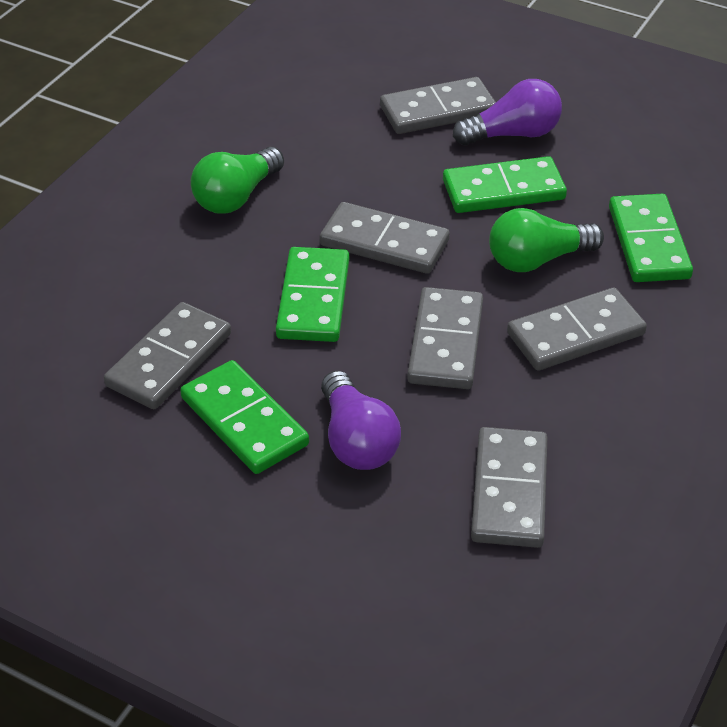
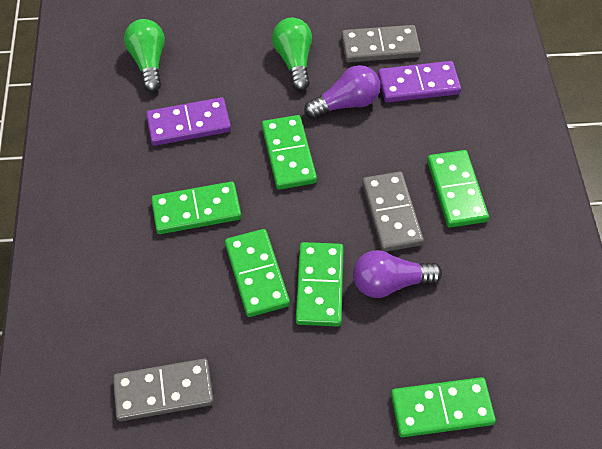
green domino: [180,360,309,474] [276,247,349,342] [443,156,567,213] [609,194,693,282] = 4 -> [151,181,241,234] [225,229,290,317] [262,115,317,190] [296,242,344,327] [391,377,496,437] [427,150,489,228] = 6
grey domino: [104,302,231,409] [320,202,450,274] [380,77,496,134] [407,287,483,389] [471,427,547,548] [507,288,647,371] = 6 -> [113,359,214,421] [342,25,421,62] [362,172,424,252] = 3
purple domino: none = 0 -> [146,97,231,146] [378,61,461,103] = 2

